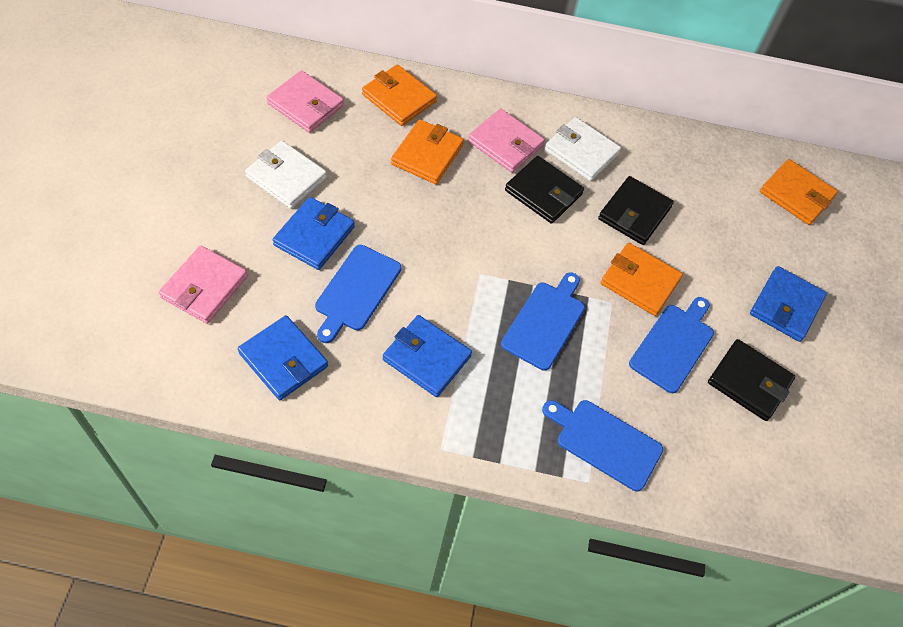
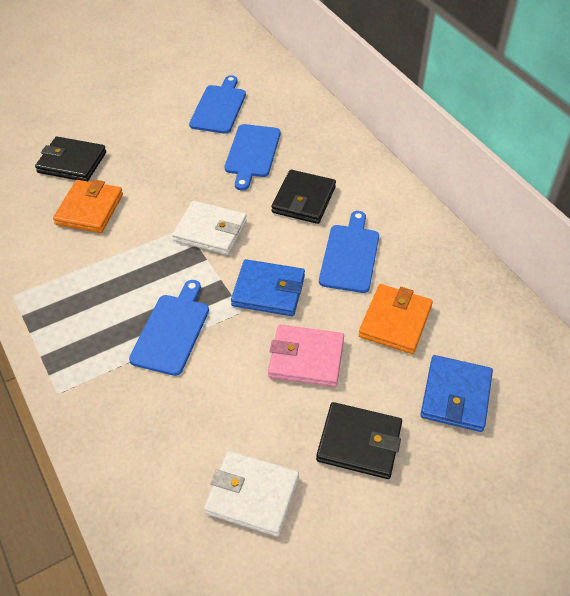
blue wallet: [238,315,328,400] [273,197,355,270] [383,315,472,397] [750,266,827,342] = 4 -> [231,259,305,316] [420,355,493,432] = 2
orange wallet: [362,64,437,126] [391,119,464,184] [601,243,683,316] [760,159,838,225] = 4 -> [53,180,123,233] [359,284,433,354] = 2
pink wallet: [159,245,248,324] [267,70,344,133] [468,109,545,173] = 3 -> [268,325,344,387] = 1

